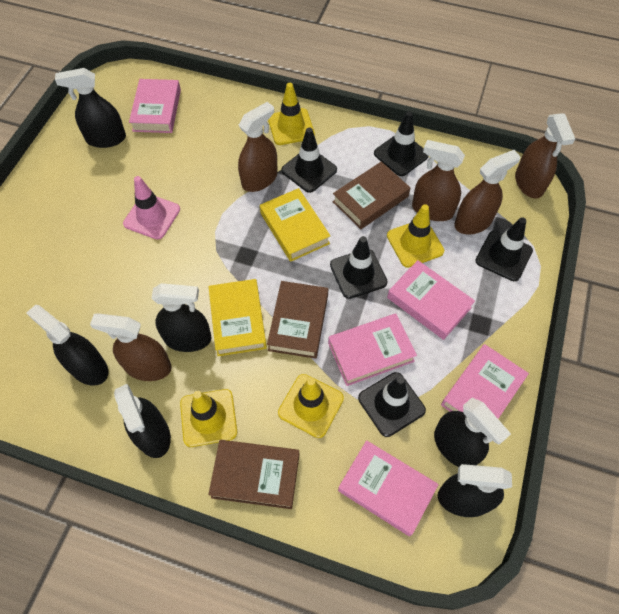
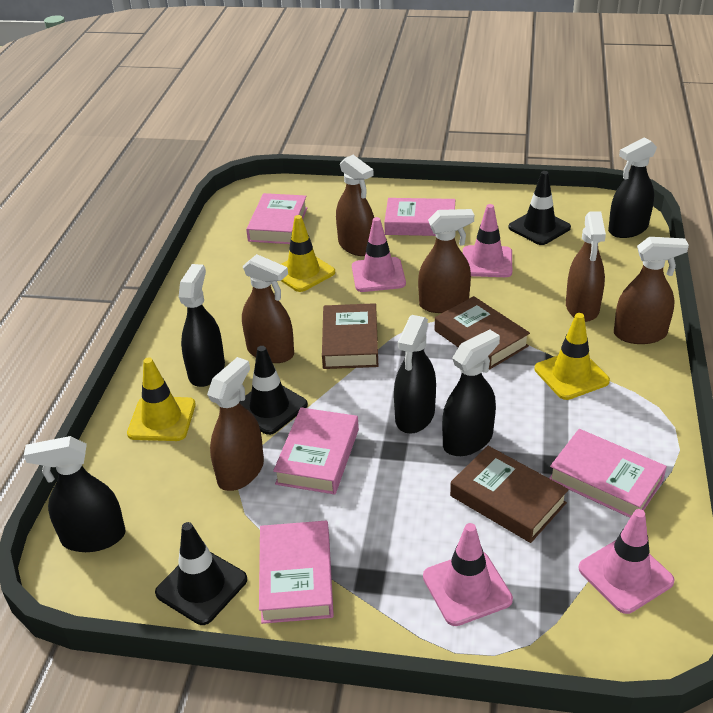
black spray bottle: [27,305,109,386] [55,68,126,148] [114,384,171,458] [152,283,211,352] [434,398,511,467] [438,464,512,517] = 6 -> [24,436,126,552] [179,264,225,387] [394,315,436,434] [442,329,500,456] [608,138,657,238] = 5
black traffic cone: [282,128,337,193] [330,236,388,299] [358,372,426,437] [374,111,429,176] [475,217,533,281] = 5 -> [155,522,247,625] [240,346,308,435] [508,171,571,245] = 3
brown spray bottle: [90,313,172,381] [238,102,278,192] [412,140,465,221] [454,150,521,235] [515,114,575,198] = 5 -> [207,357,264,491] [242,254,294,363] [336,155,374,256] [418,209,474,313] [566,211,606,322] [614,237,689,344] = 6
pink traffic cone: [123,176,180,240] = 1 -> [352,217,406,292] [423,523,513,626] [463,204,512,277] [578,509,674,614] = 4
yellow book: [208,279,267,356] [260,188,330,262] = 2 -> none = 0
yellow traffic cone: [180,389,237,447] [268,83,315,145] [278,374,344,438] [387,204,444,268] = 4 -> [127,358,196,441] [281,215,335,292] [534,313,610,400] = 3

